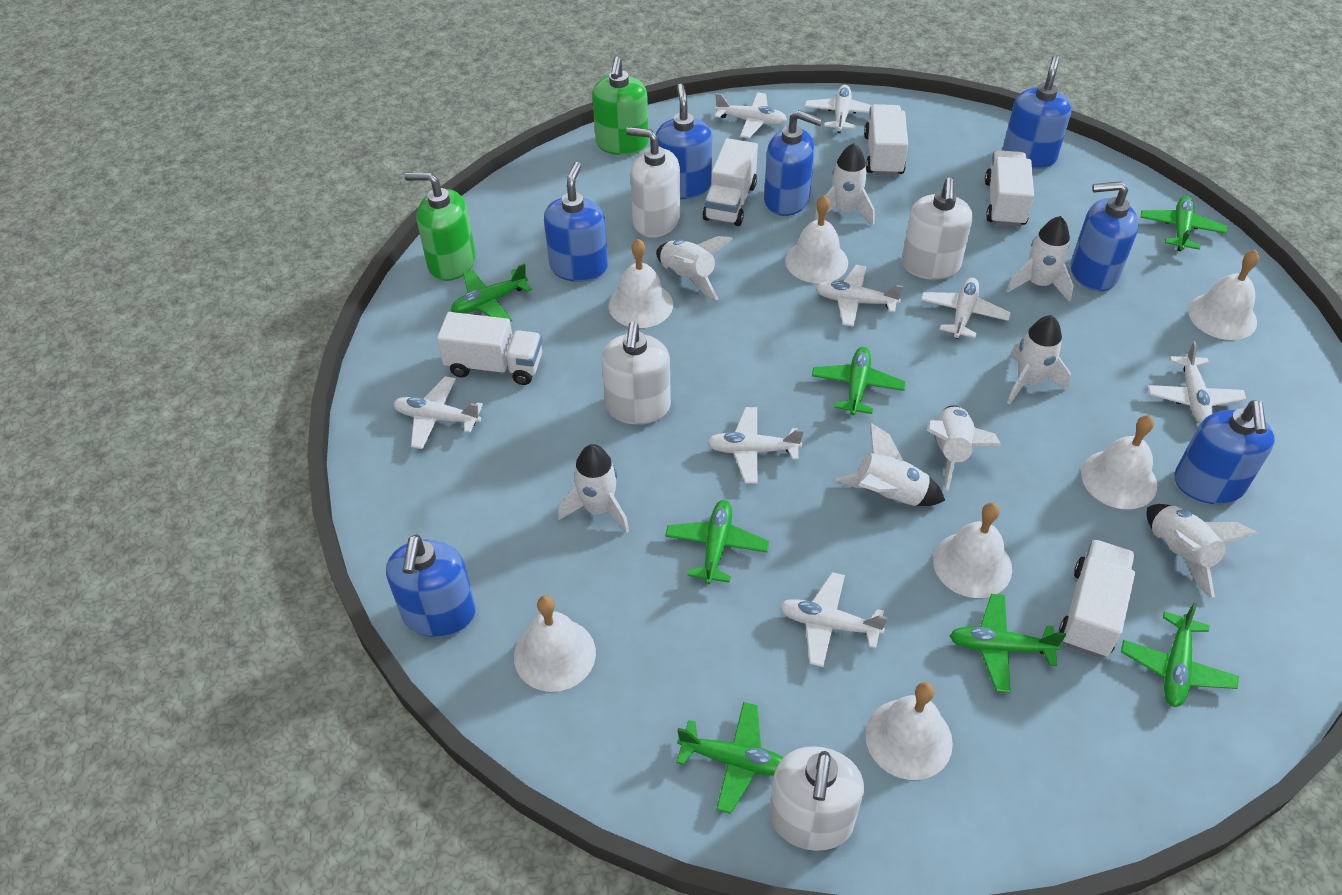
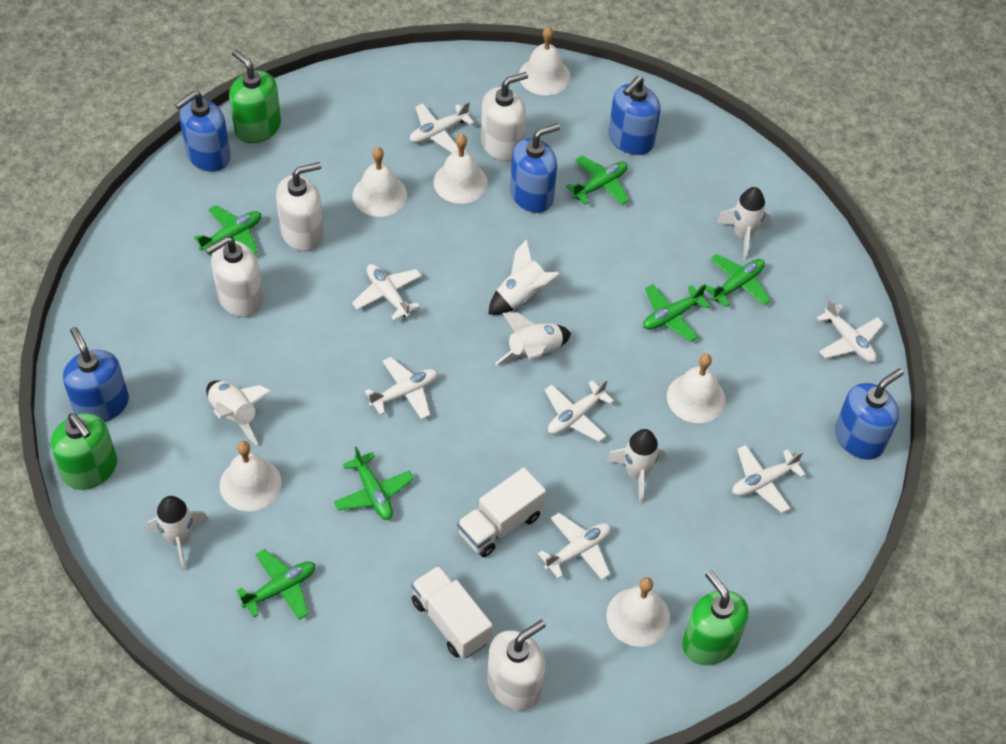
blue soap dispenser: [386,535,476,637] [544,162,608,282] [656,84,712,199] [764,110,822,216] [1002,55,1071,169] [1071,181,1138,291] [1175,400,1275,504] = 7 -> [63,327,129,422] [175,91,231,172] [510,123,560,213] [609,76,661,155] [835,368,904,460] = 5
green plane: [451,263,532,322] [665,500,769,584] [676,702,783,814] [812,347,906,415] [949,594,1066,693] [1121,603,1239,707] [1140,196,1227,251] = 7 -> [194,205,261,257] [237,549,315,620] [334,446,414,520] [566,156,629,205] [643,284,710,342] [705,254,771,307] = 6
green soap dispenser: [404,172,476,281] [592,56,649,155] = 2 -> [51,413,117,490] [229,49,281,143] [682,570,749,665] = 3
white bell: [514,595,596,692] [609,239,673,328] [785,195,848,283] [865,682,953,780] [933,503,1012,598] [1081,415,1157,509] [1188,250,1259,340] = 7 -> [220,441,282,511] [352,147,407,217] [433,134,488,204] [519,26,570,95] [606,577,670,647] [667,354,725,423] = 6
white plane: [393,376,483,449] [707,407,804,484] [715,92,787,138] [779,572,888,667] [805,85,872,133] [815,265,903,327] [921,278,1011,339] [1147,341,1246,423] = 8 -> [352,264,422,320] [365,357,437,420] [410,101,474,153] [538,513,611,580] [545,379,614,442] [732,445,806,513] [817,299,884,362] = 7
white rocket: [558,444,629,533] [656,236,733,300] [814,143,875,225] [835,423,945,506] [927,405,1001,491] [1006,216,1074,302] [1007,315,1071,405] [1146,504,1258,598] = 8 -> [147,496,209,571] [206,380,272,445] [488,240,559,315] [495,313,571,365] [606,429,665,503] [716,187,771,260] = 6
white truck: [437,312,542,385] [702,138,758,226] [864,104,908,176] [985,150,1034,227] [1059,539,1135,657] = 5 -> [411,565,493,659] [457,468,546,557] = 2

